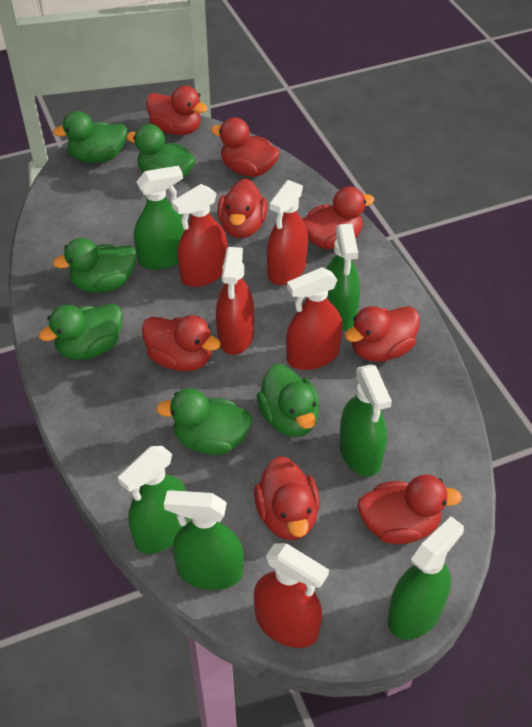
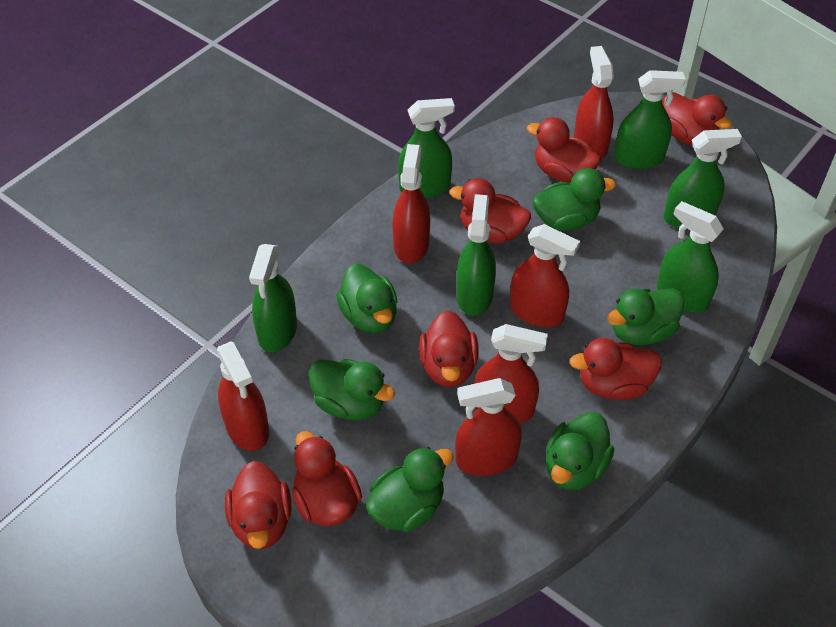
red duck: [142,315,221,372] [146,85,208,135] [211,117,280,177] [217,178,268,238] [254,456,320,540] [303,187,374,249] [345,306,420,362] [357,475,462,544] = 8 -> [225,461,291,549] [292,431,362,526] [419,310,479,387] [449,178,531,243] [527,117,601,183] [569,338,662,400] [662,92,732,145] = 7
red spray bottle: [172,184,227,287] [216,247,254,355] [254,543,329,648] [267,180,308,285] [286,267,342,370] = 5 -> [217,341,269,451] [392,144,430,264] [455,378,522,476] [474,324,548,423] [510,224,580,327] [574,46,614,159] = 6

